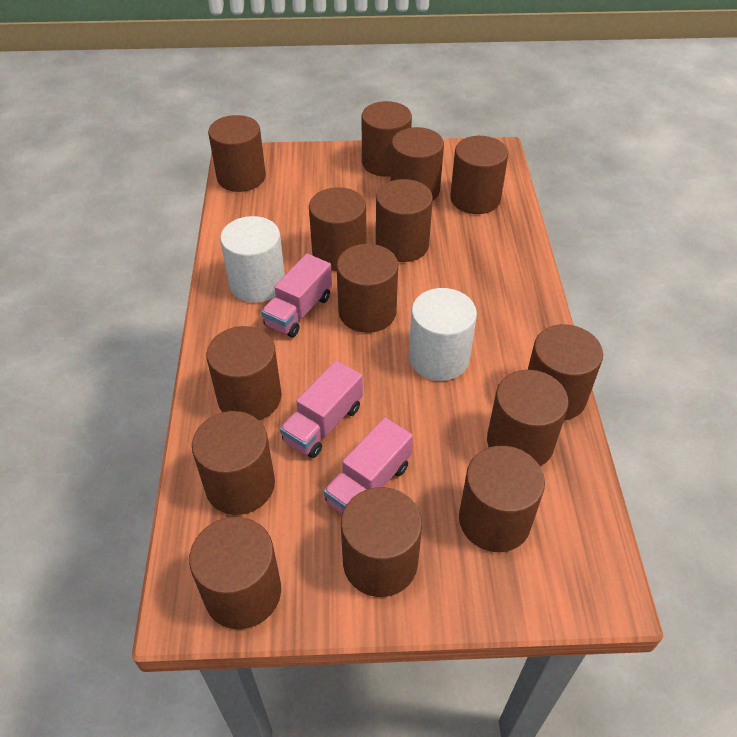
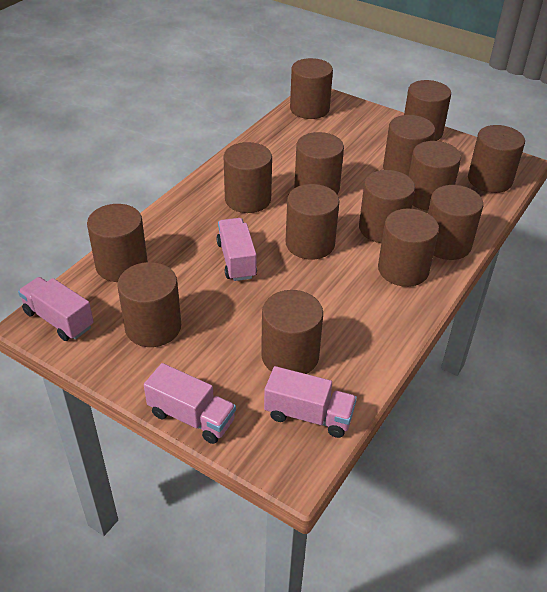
pink truck: [261,254,332,338] [280,360,363,458] [324,417,413,514] = 3 -> [18,277,94,341] [144,363,236,444] [216,218,257,281] [264,366,357,438] = 4
white cylinder: [220,216,285,303] [409,288,477,381] = 2 -> none = 0

